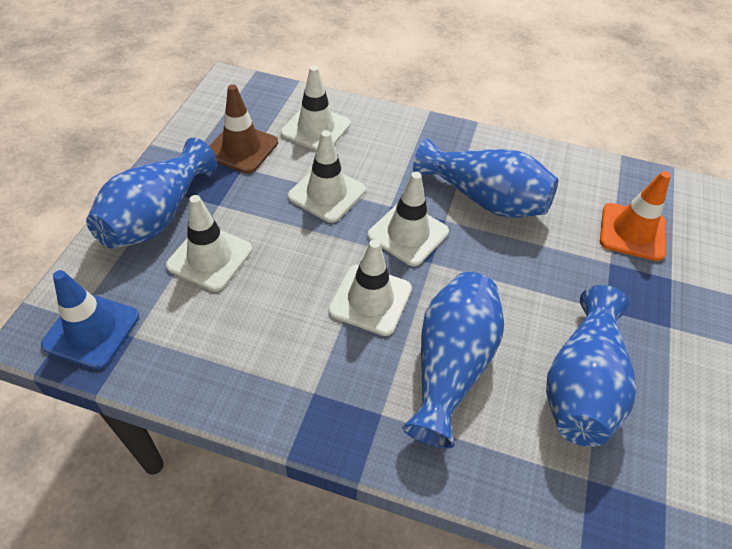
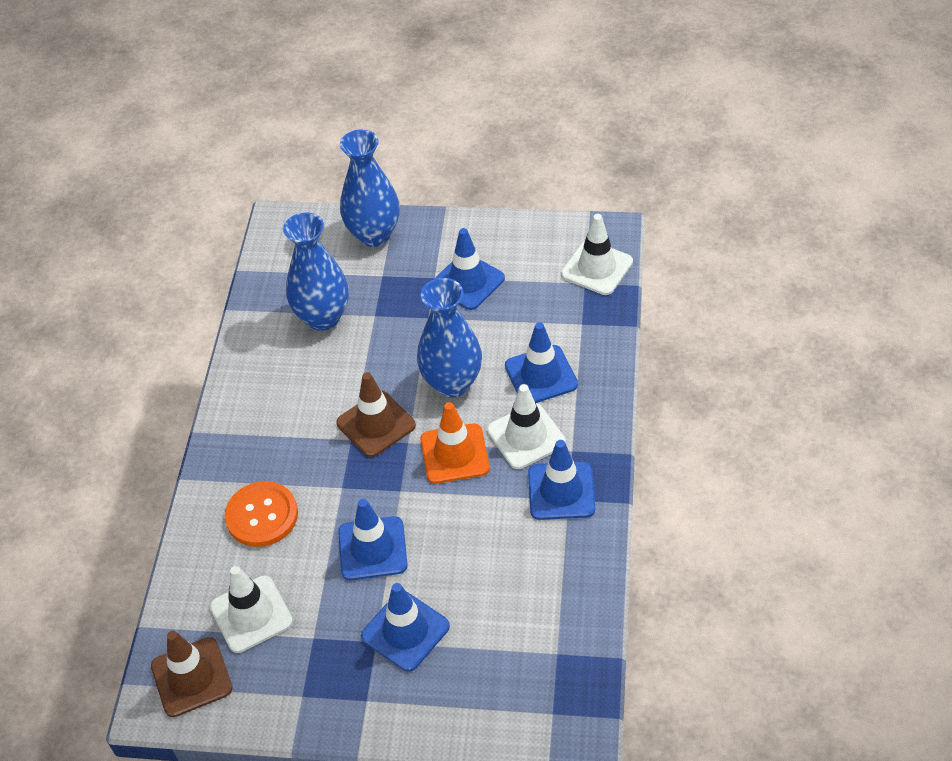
blue traffic cone: [41,270,139,369] = 1 -> [338,499,408,580] [361,583,450,672] [433,228,505,310] [505,322,578,403] [528,440,595,520] = 5
blue vase: [86,138,217,249] [402,272,504,448] [413,138,558,218] [546,285,637,447] = 4 -> [283,212,349,331] [340,130,400,247] [417,278,482,398] = 3
brown traffic cone: [209,84,278,174] = 1 -> [151,631,233,717] [336,372,416,457] = 2
orange button: none = 0 -> [224,481,298,547] = 1
white traffic cone: [166,195,253,291] [281,65,351,151] [288,130,366,223] [328,239,412,336] [368,172,449,266] = 5 -> [210,566,293,653] [487,384,566,469] [561,214,633,295] = 3

